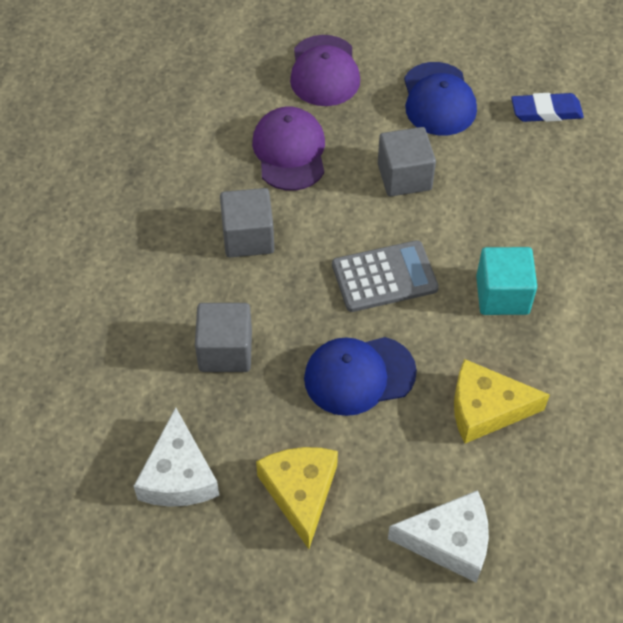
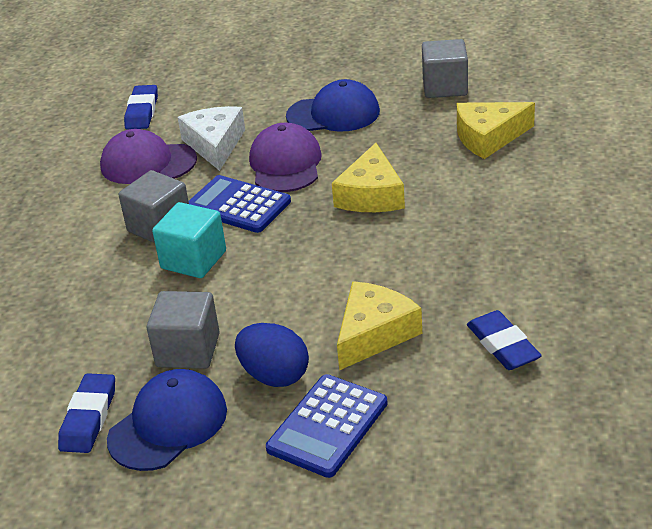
blue calculator: none = 0 -> [189,175,291,233] [266,374,388,478] = 2
blue egg: none = 0 -> [235,323,309,387] = 1
blue eraser: [511,93,584,122] = 1 -> [58,373,115,453] [124,85,158,130] [467,310,542,370] = 3
grey calculator: [332,240,439,312] = 1 -> none = 0
white cheese: [134,407,219,507] [388,490,489,583] = 2 -> [178,106,245,171] = 1
yellow cheese: [256,447,338,549] [454,359,550,443] = 2 -> [332,143,405,212] [337,281,422,370] [457,102,535,159] = 3

